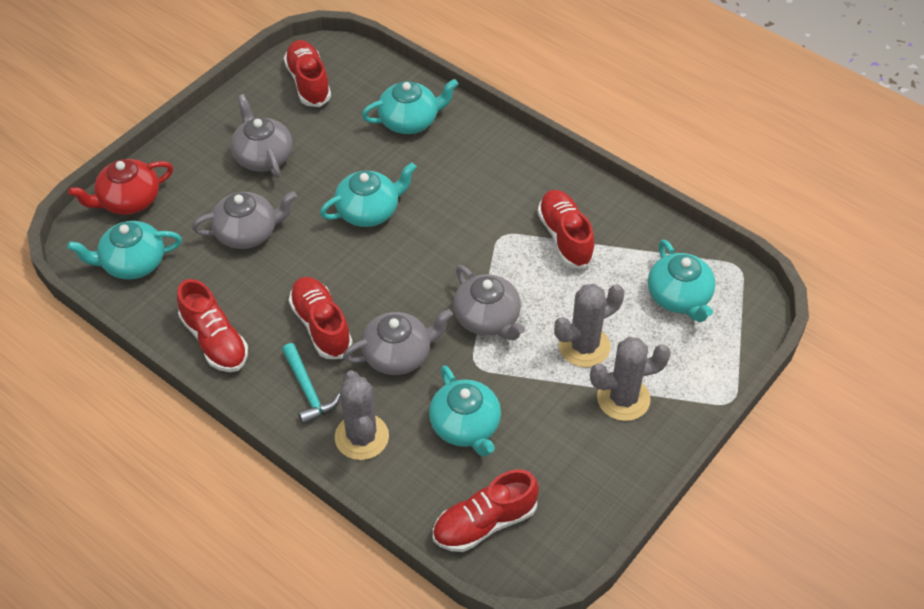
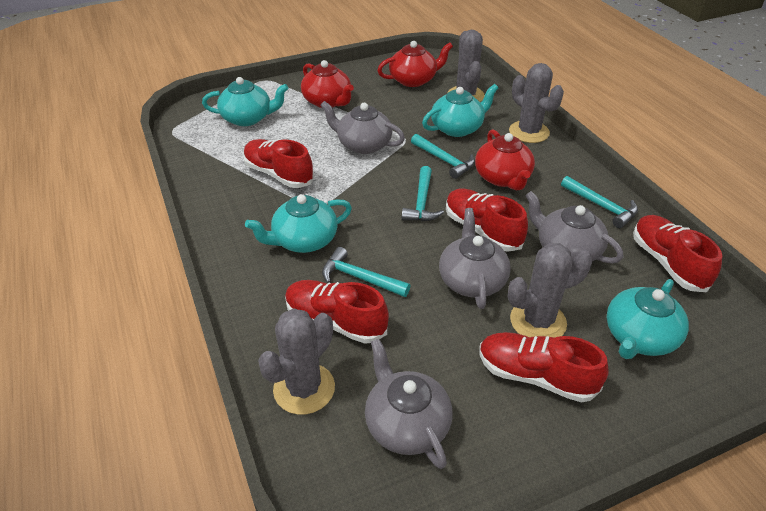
grey cactus: [335,370,389,460] [554,284,624,367] [590,337,671,421] = 3 -> [258,308,335,415] [448,30,485,102] [508,243,593,338] [509,63,564,143] = 4
red teapot: [68,159,173,215] = 1 -> [301,60,354,108] [377,41,453,87] [475,129,535,191] = 3
turquoise hammer: [282,343,340,425] = 1 -> [322,247,410,297] [402,166,444,221] [411,134,475,179] [561,176,638,228] = 4
turquoise teapot: [67,221,182,280] [320,162,417,227] [362,79,458,134] [429,365,501,457] [648,240,716,322] = 5 -> [202,77,289,126] [245,194,352,253] [422,84,498,137] [607,279,689,359] = 4

